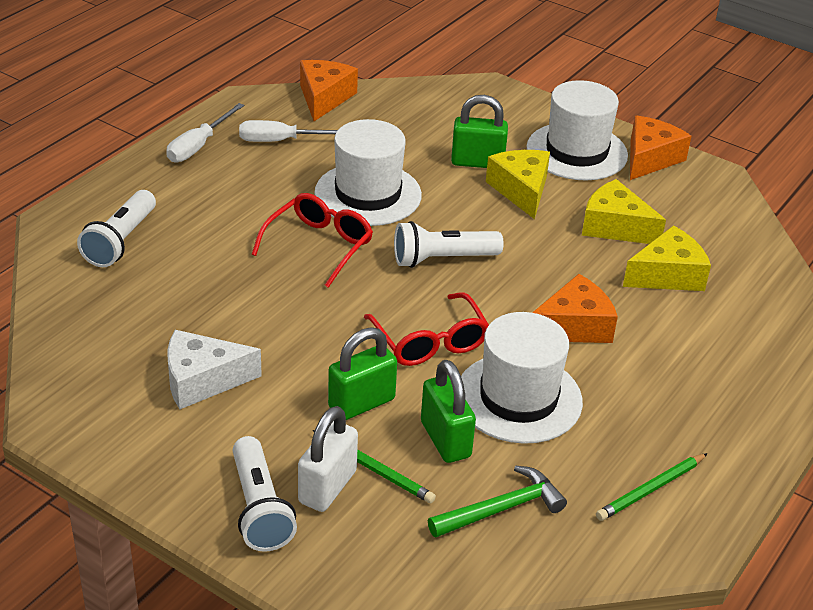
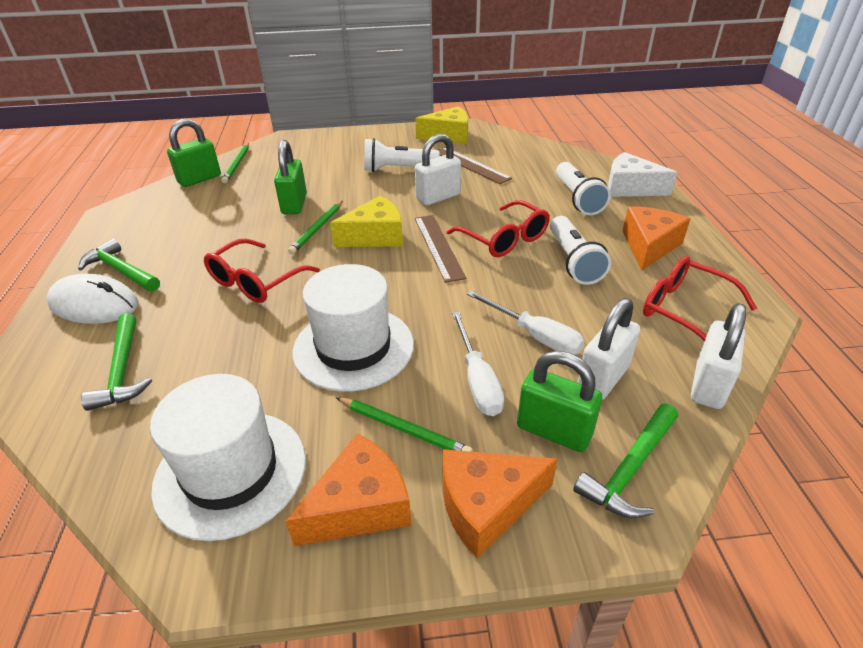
brown ruler: none = 0 -> [415,215,466,283] [438,147,512,184] = 2
green hammer: [428,466,567,538] = 1 -> [78,239,160,292] [81,313,152,411] [573,404,678,518] = 3
green pencil: [313,430,436,503] [596,453,708,521] = 2 -> [221,143,249,183] [288,201,343,255] [336,397,473,452] = 3
red glasses: [251,193,373,288] [364,292,489,366] = 2 -> [204,239,320,303] [447,200,550,257] [643,256,757,341] = 3
white hat: [314,119,422,226] [461,312,583,444] [527,80,628,181] = 3 -> [150,374,306,541] [293,264,414,392] = 2
white mouse: none = 0 -> [46,274,138,324] = 1
white padlock: [298,406,358,512] = 1 -> [415,134,461,205] [577,298,640,400] [691,303,746,409] = 3
yellow cheese: [486,150,550,219] [582,179,666,244] [623,225,711,291] = 3 -> [330,196,403,247] [415,106,468,144] = 2

